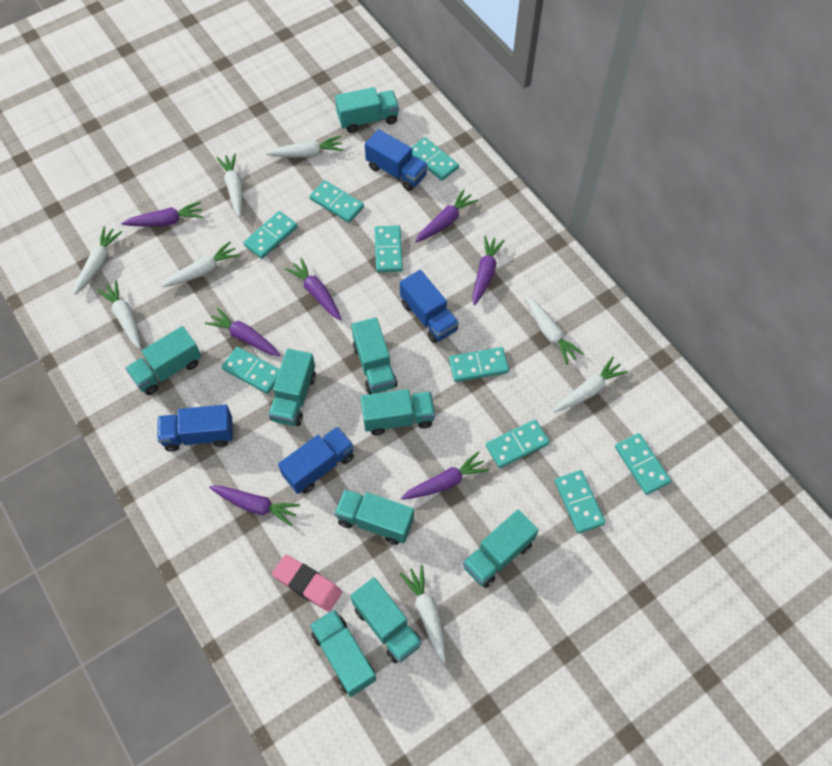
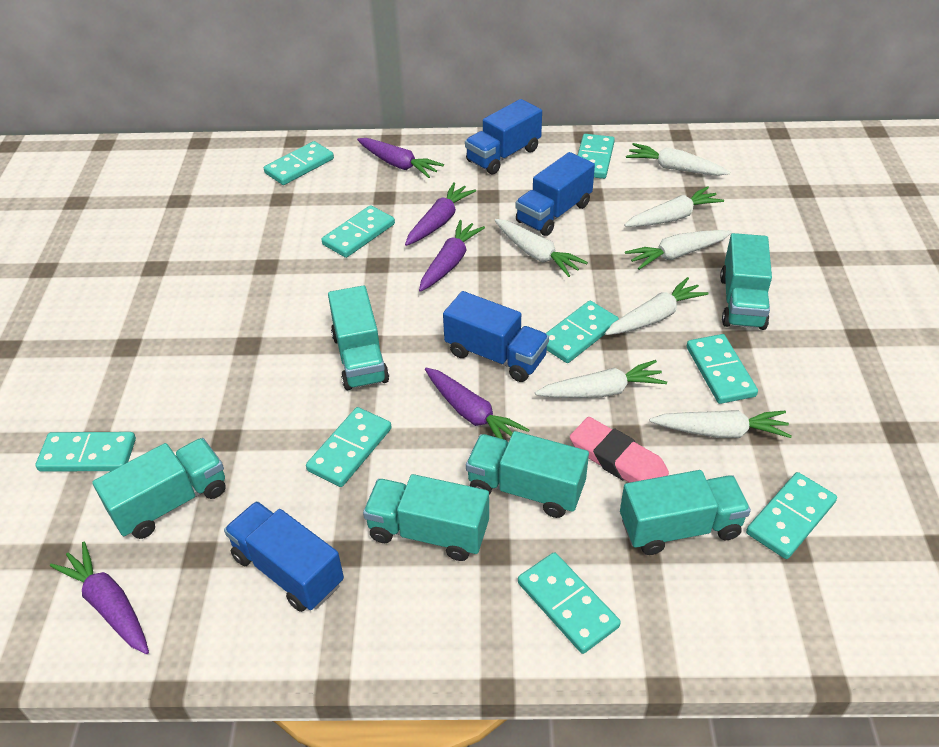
purple carrot: [121,201,203,227] [205,308,281,356] [209,486,300,526] [285,258,341,320] [401,451,489,500] [415,189,478,242] [472,236,505,306] = 7 -> [50,542,149,654] [357,138,444,178] [405,182,476,246] [419,220,485,292] [425,368,529,439] = 5
turquoise truck: [126,326,201,395] [269,348,316,426] [310,609,376,697] [334,489,414,545] [335,87,399,133] [350,577,422,663] [351,317,397,394] [360,389,435,435] [463,509,539,588] = 9 -> [92,438,226,539] [328,286,389,390] [363,474,489,561] [466,431,589,518] [620,470,751,555] [720,233,772,330] = 6
white carrot: [74,226,122,295] [97,280,141,349] [161,241,240,287] [216,153,243,217] [266,136,344,158] [400,565,446,663] [526,296,584,365] [553,357,628,413] = 8 -> [495,219,588,277] [535,360,667,398] [605,277,709,335] [624,186,724,227] [625,230,732,270] [626,143,730,176] [650,410,792,438] = 7

